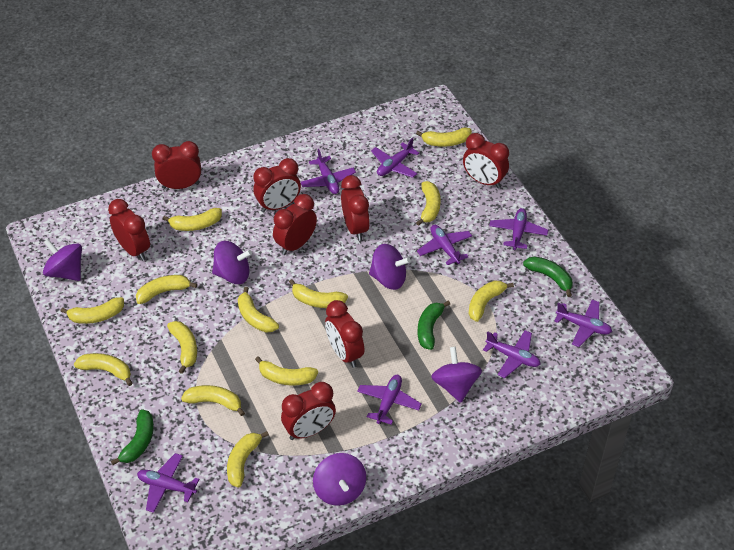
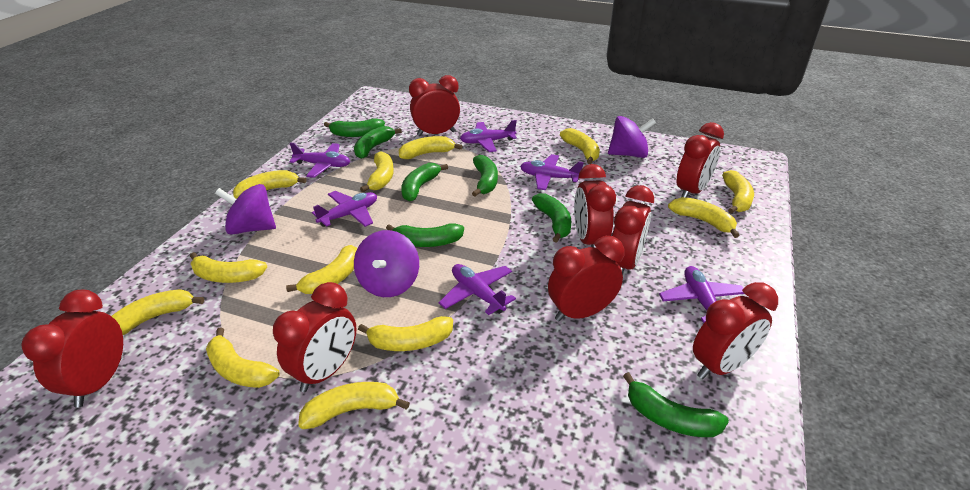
green banana: [111,409,154,465] [418,301,450,350] [523,256,573,297] = 3 -> [324,118,385,137] [354,126,402,159] [386,223,464,247] [401,163,448,202] [472,155,498,197] [532,193,572,243] [623,372,729,437] = 7
purple plane: [137,453,200,513] [300,149,356,194] [357,375,421,425] [371,138,419,178] [417,225,472,265] [483,330,541,378] [489,208,548,251] [554,300,612,347] = 8 -> [289,142,350,178] [312,191,377,227] [439,264,516,315] [460,120,517,152] [520,154,584,190] [659,266,745,323] = 6
purple spinning top: [43,239,82,281] [212,241,252,284] [313,453,366,506] [369,244,411,290] [431,347,482,403] = 5 -> [215,184,276,235] [354,230,419,297] [608,116,656,158] = 3
yellow banana: [60,297,124,324] [74,353,133,386] [136,275,197,304] [163,208,222,231] [167,321,197,374] [181,385,245,416] [227,431,269,488] [238,287,279,333] [255,356,318,386] [289,279,348,308] [416,127,472,147] [416,181,441,226] [469,281,514,322] = 13 -> [112,289,204,335] [190,252,267,283] [206,327,280,388] [233,170,307,199] [286,245,357,294] [298,382,410,429] [358,316,453,351] [360,151,394,192] [399,136,462,159] [560,128,600,164] [668,197,740,238] [722,170,754,214] = 12

